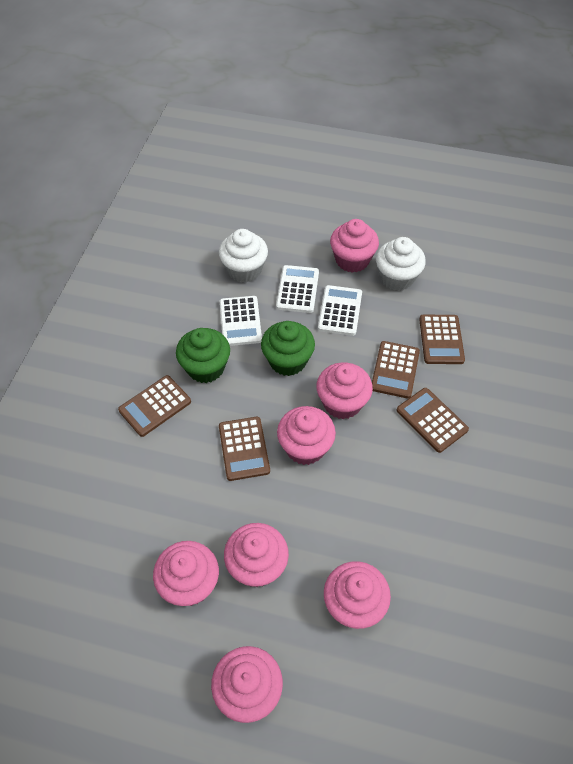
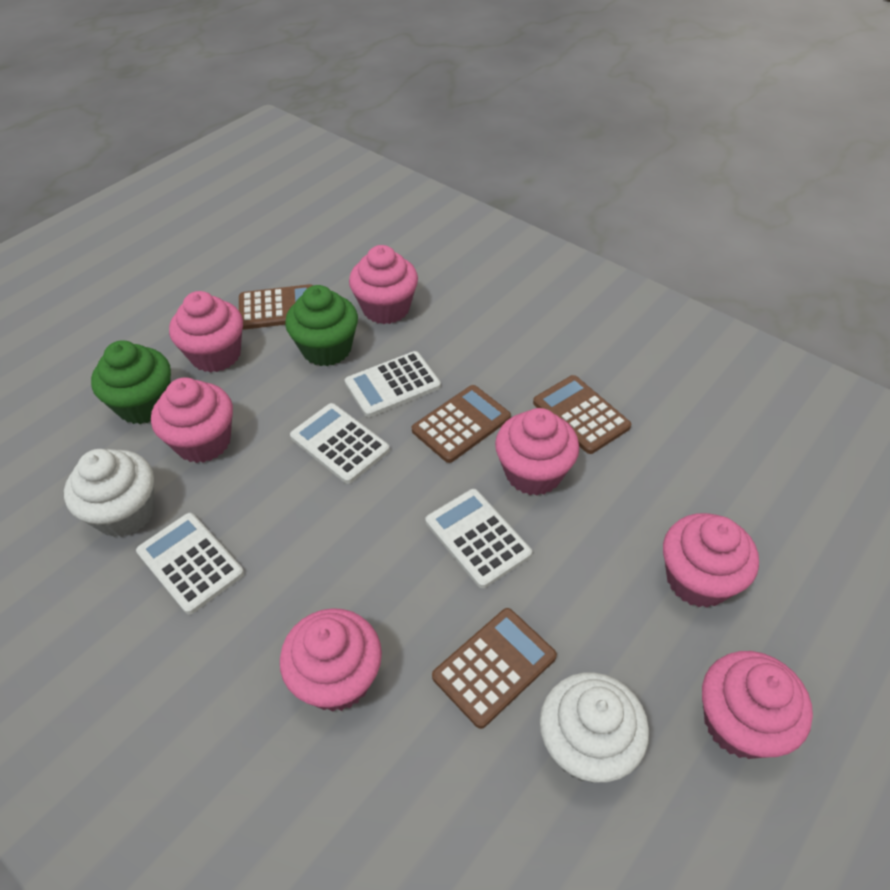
brown calculator: [118,375,191,437] [219,417,270,481] [372,341,420,399] [397,388,469,453] [419,315,465,364] = 5 -> [239,284,313,330] [412,385,511,463] [432,608,557,729] [533,375,631,454] = 4
white calculator: [220,296,262,346] [276,265,319,313] [318,285,362,336] = 3 -> [136,513,244,615] [290,403,390,484] [345,351,441,417] [425,489,532,588] = 4

